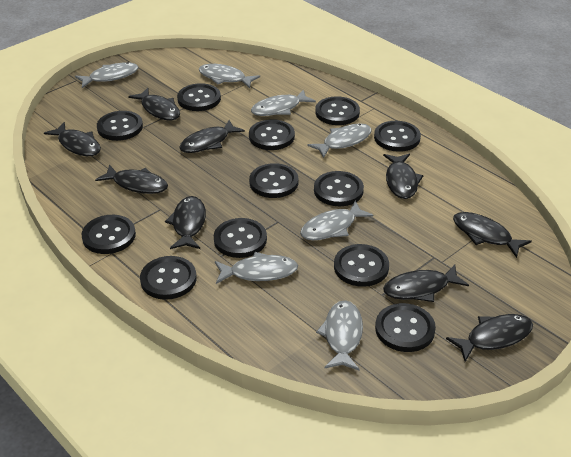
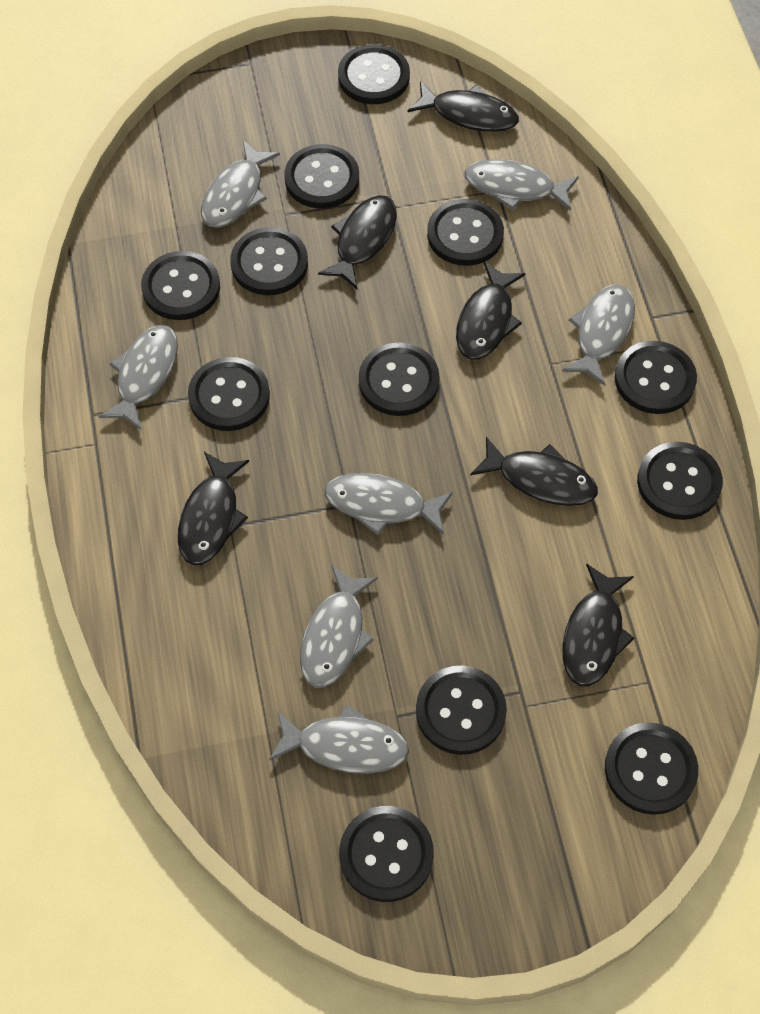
black fish: [44,122,101,156] [95,164,168,194] [128,88,180,120] [165,196,206,249] [179,120,245,153] [383,154,424,199] [383,265,469,302] [446,314,533,362] [453,212,532,258] = 9 -> [178,452,249,565] [318,195,397,289] [408,81,519,132] [456,262,526,360] [470,437,598,506] [562,564,635,686] = 6

